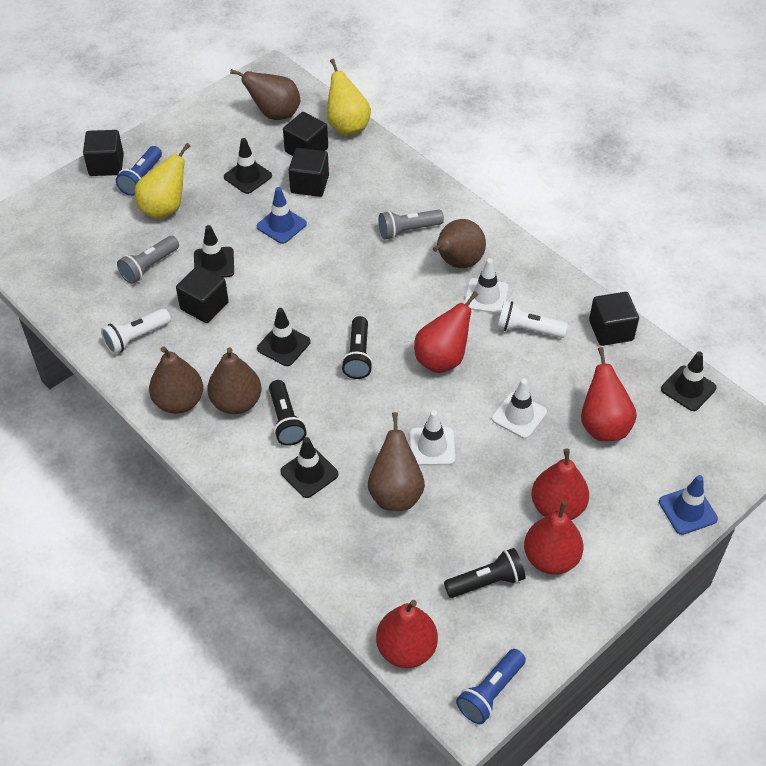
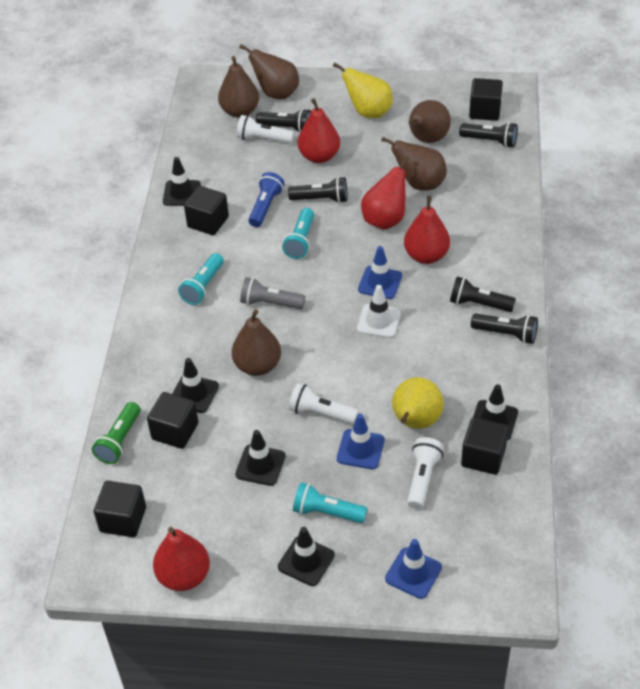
black flashlight: [269,380,307,446] [341,316,373,379] [444,548,526,598] = 3 -> [255,109,311,133] [288,177,347,203] [450,276,516,312] [459,122,518,148] [471,314,538,344] = 5
blue flashlight: [116,146,162,196] [456,649,526,724] = 2 -> [249,172,284,227] = 1
blue traffic cone: [257,187,307,244] [659,475,718,535] = 2 -> [337,414,385,469] [358,246,402,299] [385,539,442,599] = 3
green flashlight: none = 0 -> [92,402,140,464] = 1
grey flashlight: [117,236,179,284] [378,210,444,239] = 2 -> [240,277,305,309] = 1
red pear: [376,600,438,668] [414,291,478,373] [524,501,583,574] [531,448,589,520] [581,347,637,441] = 5 -> [153,527,210,591] [298,98,340,163] [361,155,409,230] [404,196,450,264] = 4
turquoise flashlight: none = 0 -> [178,253,224,305] [282,208,314,259] [293,482,367,523] = 3
white flashlight: [101,308,171,354] [497,301,568,338] = 2 -> [237,115,294,144] [289,383,359,424] [407,437,444,509] = 3
white traffic cone: [410,410,455,466] [464,258,508,314] [492,379,547,439] = 3 -> [357,285,401,338] = 1

